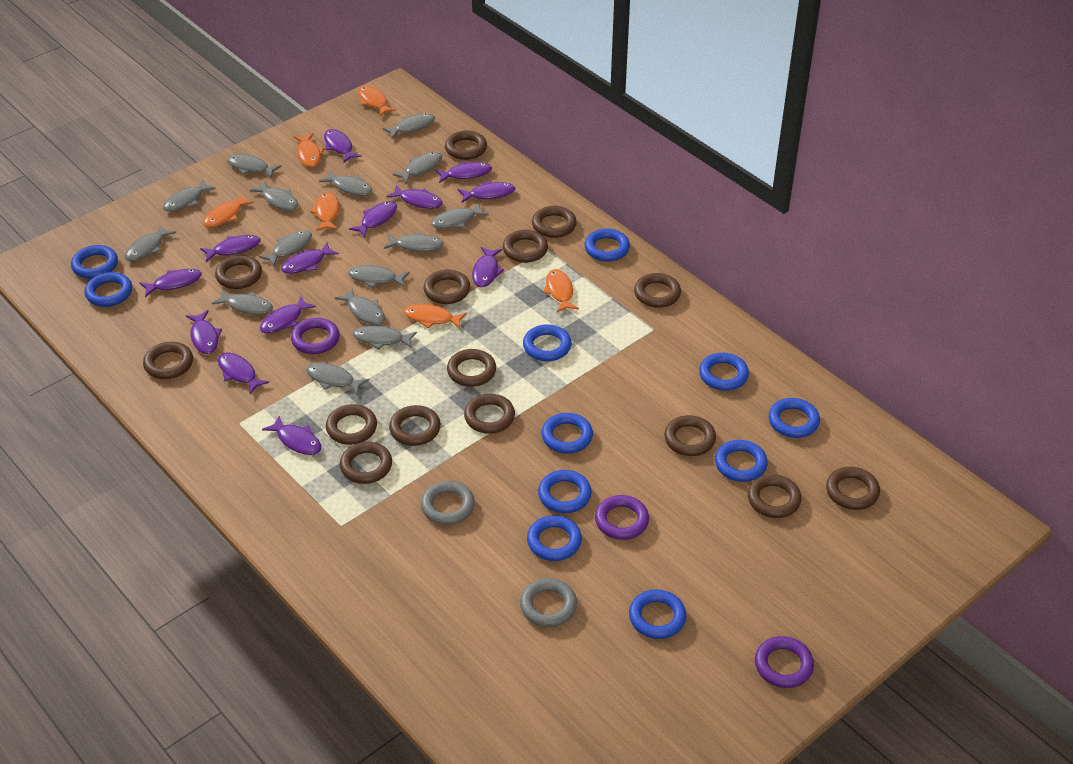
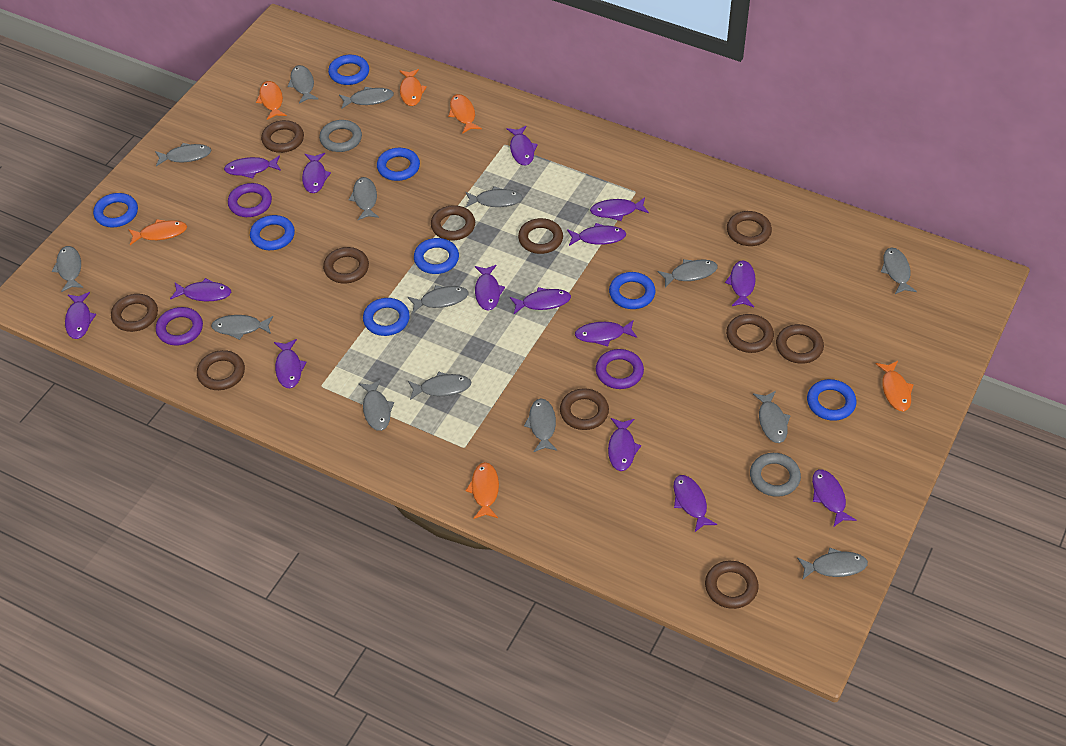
blue ring: [71,245,118,279] [85,272,132,307] [523,324,572,361] [527,515,582,561] [538,470,592,513] [541,413,593,453] [585,228,630,261] [629,589,686,639] [699,353,749,391] [715,440,768,482] [769,398,820,438] = 11 -> [93,193,138,227] [250,215,295,250] [328,55,369,85] [363,298,410,336] [377,148,420,181] [414,238,459,274] [609,272,656,309] [807,379,856,421] = 8
brown ring: [143,342,193,379] [215,255,262,289] [326,404,377,445] [340,442,392,484] [389,405,441,446] [423,270,470,304] [445,131,487,160] [447,349,496,387] [464,394,515,434] [503,230,548,263] [532,206,577,238] [634,273,681,308] [664,415,716,456] [748,474,802,518] [826,467,880,510] = 15 -> [111,294,158,332] [197,350,245,390] [261,120,304,153] [323,247,369,284] [431,205,475,241] [518,218,563,254] [560,388,609,430] [705,561,759,609] [726,314,774,353] [727,211,772,246] [776,324,824,364] = 11
purple fish: [140,269,202,297] [186,310,222,354] [200,235,260,262] [218,353,269,394] [260,296,316,334] [262,416,321,455] [281,243,339,274] [324,129,362,162] [349,201,397,237] [386,185,443,209] [435,162,492,183] [458,181,515,203] [472,247,504,287] = 13 -> [65,292,97,339] [170,278,231,301] [224,155,281,178] [274,339,307,388] [302,153,331,193] [475,265,505,311] [507,126,538,166] [510,287,571,314] [567,223,626,246] [575,320,637,347] [590,197,649,221] [608,418,641,471] [674,475,717,532] [725,260,756,307] [812,470,856,526] = 15

